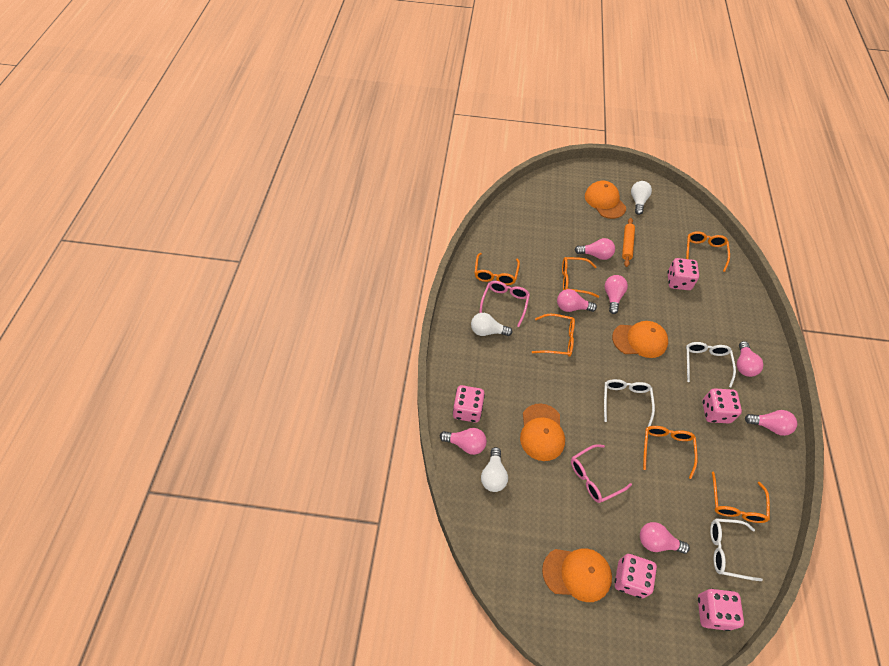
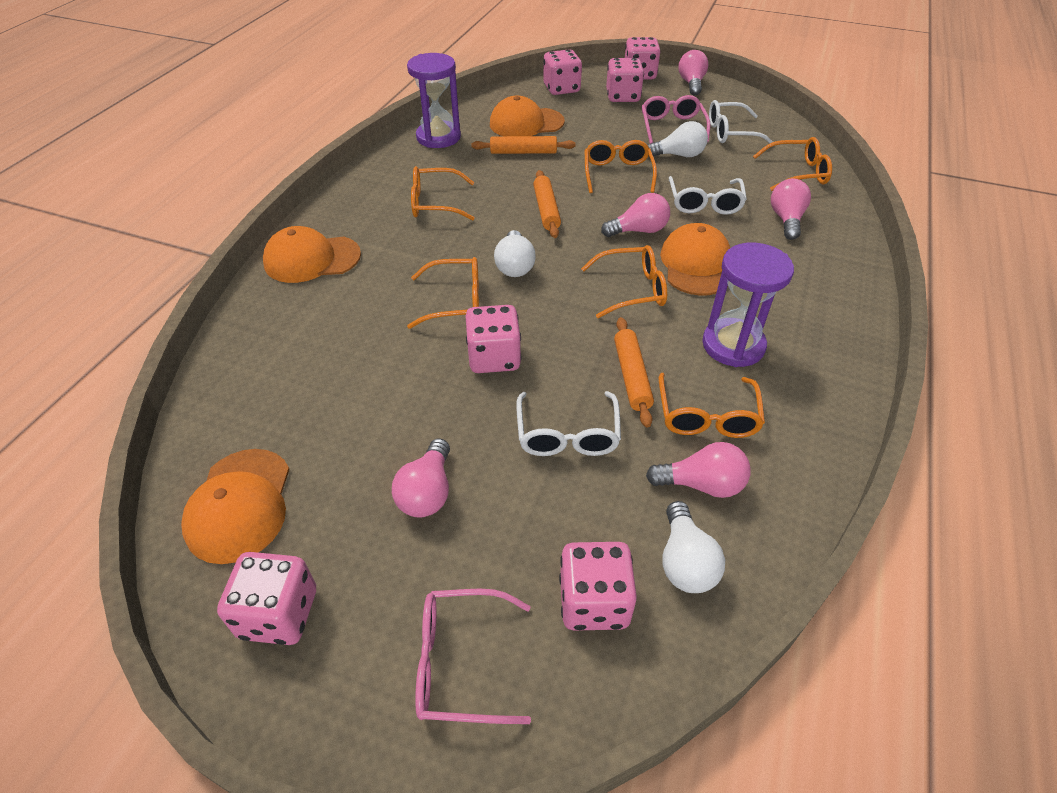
orange rolling pin: [622,218,635,267] = 1 -> [471,136,576,154] [533,170,561,238] [614,317,654,428] = 3
pink dice: [453,385,485,423] [615,554,657,598] [667,258,699,290] [698,589,744,631] [702,388,742,423] = 5 -> [217,552,316,645] [466,305,521,373] [543,49,582,95] [559,542,637,631] [606,58,644,102] [625,37,660,80] = 6
pink light bulb: [440,428,487,455] [557,289,597,312] [575,238,615,260] [604,275,628,314] [640,522,690,554] [737,341,764,377] [745,410,797,436] = 7 -> [392,439,450,518] [601,193,670,237] [646,442,751,498] [678,50,709,96] [771,179,811,240] = 5
purple hourglass: none = 0 -> [407,53,461,148] [702,243,794,367] = 2

